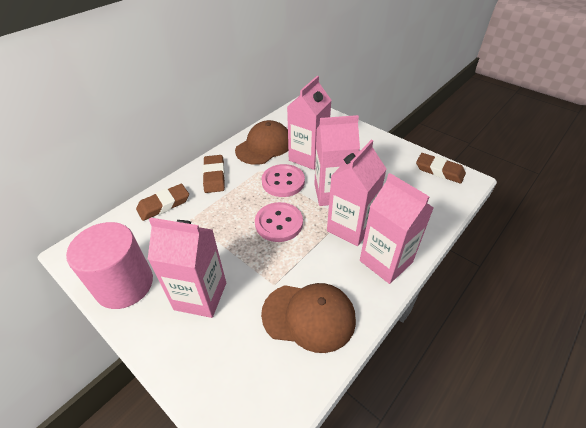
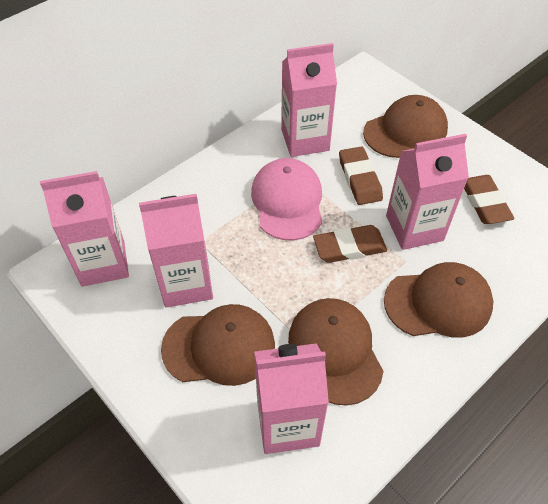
brown cap: [235,120,288,165] [261,283,356,353] = 2 -> [161,304,275,386] [288,298,384,406] [363,95,448,158] [384,262,493,338] = 4
pink button: [255,202,303,242] [262,164,305,197] = 2 -> none = 0
pink cap: none = 0 -> [251,158,322,241] = 1
pink cylinder: [66,222,153,309] = 1 -> none = 0

